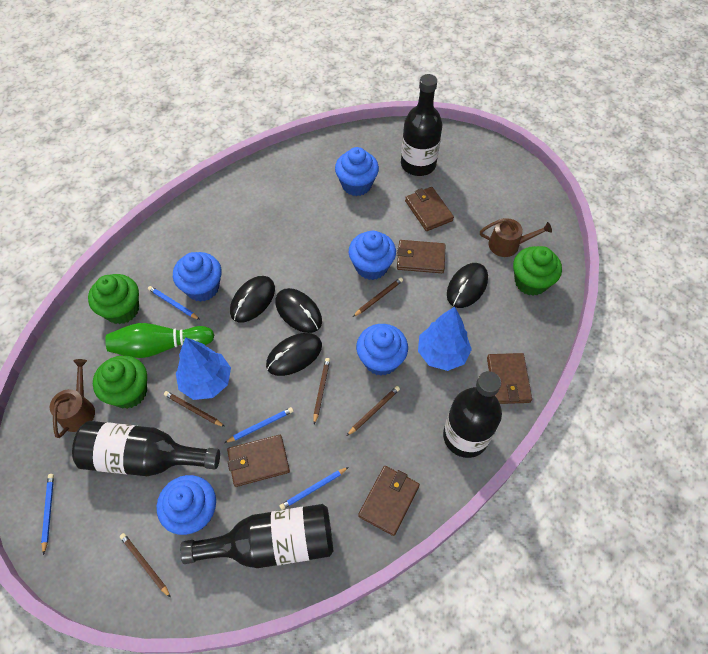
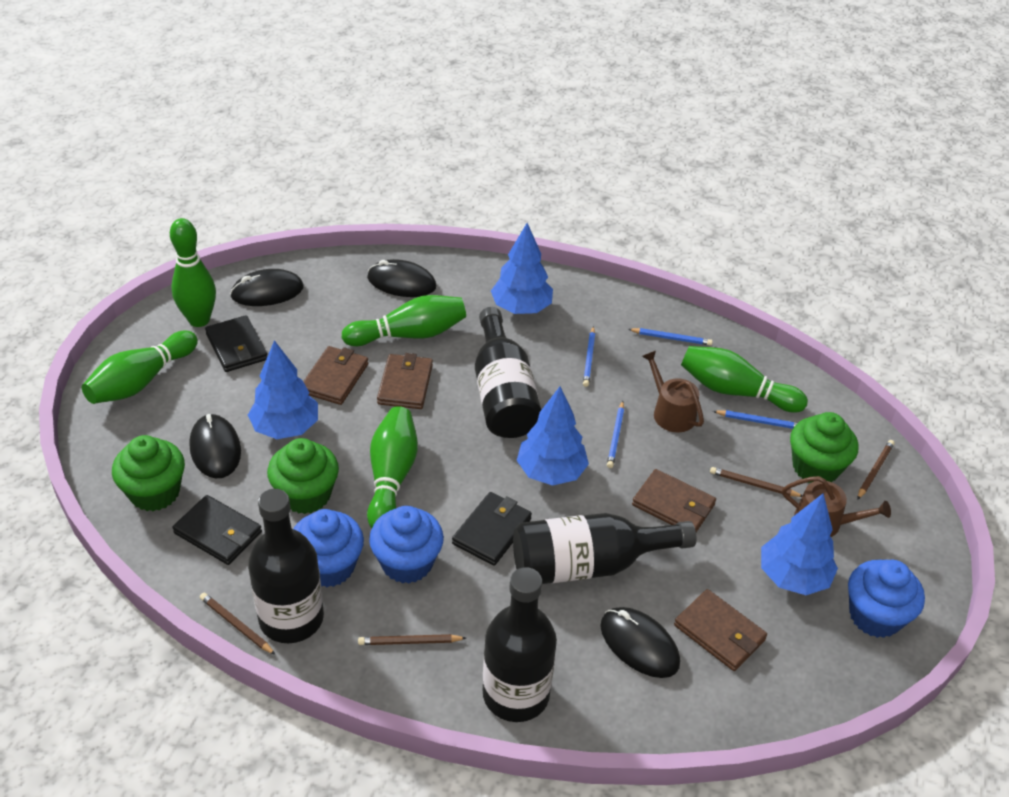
black wallet: none = 0 -> [173,495,262,565] [205,315,267,372] [452,492,532,566] = 3
blue cupcake: [157,475,216,535] [173,252,222,302] [335,147,379,196] [349,231,396,280] [356,324,408,376] = 5 -> [293,509,364,587] [369,506,444,583] [848,560,925,638] = 3
blue tree: [176,338,231,400] [418,307,472,371] = 2 -> [248,340,318,439] [491,223,553,314] [517,386,589,486] [761,494,838,595] = 4
brown pencil: [120,533,171,598] [164,391,225,427] [313,358,330,424] [347,386,400,436] [353,277,403,317] = 5 -> [200,593,276,655] [358,634,466,645] [710,467,803,497] [857,440,895,500] = 4
brown wallet: [227,435,290,487] [358,466,420,536] [397,240,445,273] [405,187,454,231] [487,353,532,404] = 5 -> [303,346,368,405] [377,353,433,409] [632,469,716,532] [674,589,767,671] = 4
green bowling pin: [105,323,214,358] = 1 -> [82,331,198,404] [170,218,216,327] [342,295,466,346] [367,406,418,528] [681,346,808,413] = 5

